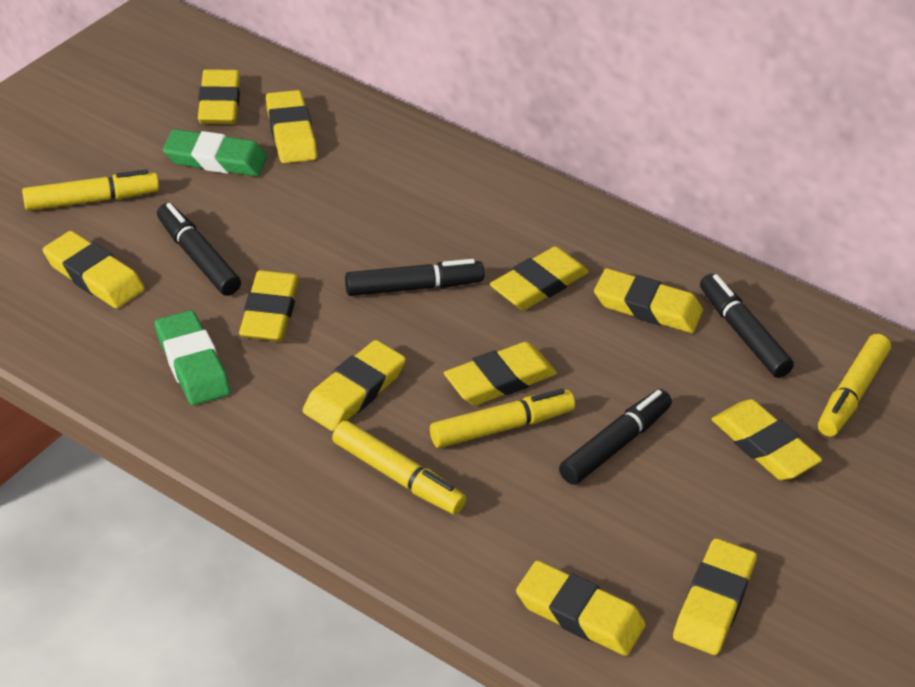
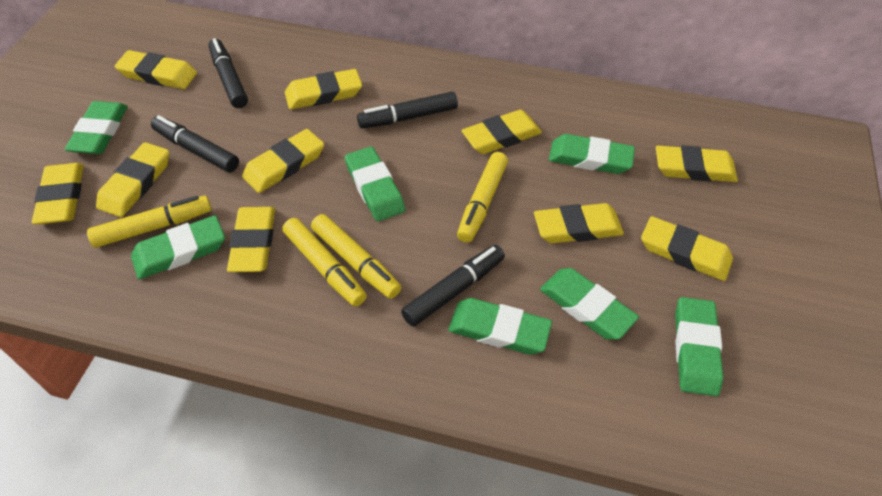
green eraser: [155,310,230,405] [163,129,267,177] = 2 -> [65,101,128,154] [131,215,225,279] [345,147,405,221] [448,298,552,355] [540,268,639,340] [549,134,635,174] [675,297,723,396] = 7
yellow eraser: [43,231,144,309] [198,69,240,124] [239,270,299,341] [266,90,317,163] [303,340,406,431] [444,342,557,405] [490,246,589,310] [516,560,646,656] [594,268,703,333] [673,538,757,655] [712,399,822,480] = 11 -> [32,163,84,224] [96,142,169,217] [115,50,197,89] [227,207,275,272] [242,129,324,193] [285,69,362,109] [461,110,542,154] [534,203,624,243] [641,216,733,281] [656,145,738,182] = 10

